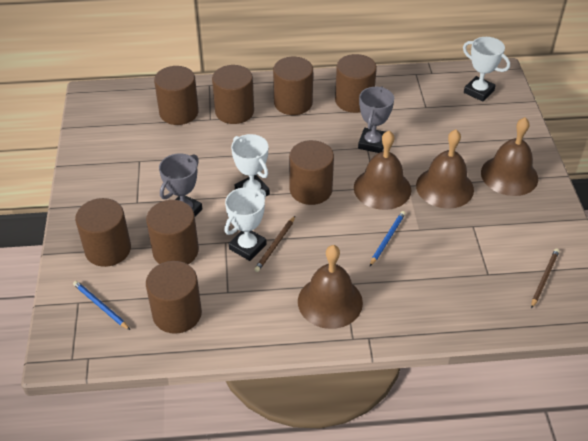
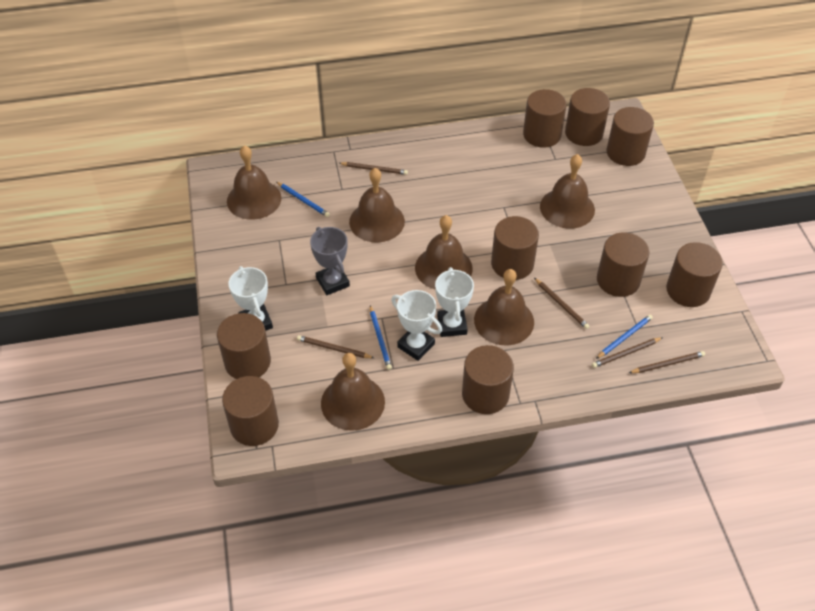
blue pencil: [73,281,130,330] [370,211,406,266] = 2 -> [277,182,330,217] [370,305,392,370] [596,315,653,359] = 3
brown bell: [298,245,363,329] [354,131,411,210] [416,129,474,209] [481,117,538,196] = 4 -> [227,145,281,220] [321,353,385,431] [349,168,405,242] [415,215,473,289] [474,269,534,345] [540,154,595,229] = 6
brown cylinder: [75,198,131,267] [146,200,199,264] [146,261,202,334] [154,66,199,125] [212,65,254,124] [273,57,313,115] [289,140,334,205] [335,54,377,113] = 8 -> [217,313,271,379] [222,376,279,446] [462,345,514,414] [491,216,539,280] [523,89,567,148] [565,88,610,146] [597,232,649,297] [606,107,654,166] [666,242,723,307] = 9
brown pencil: [254,216,295,272] [531,248,559,309] = 2 -> [297,335,374,358] [339,162,408,175] [534,278,590,329] [592,337,663,368] [629,351,705,373] = 5
grey trophy: [159,153,202,217] [358,86,394,153] = 2 -> [310,227,350,295] = 1

